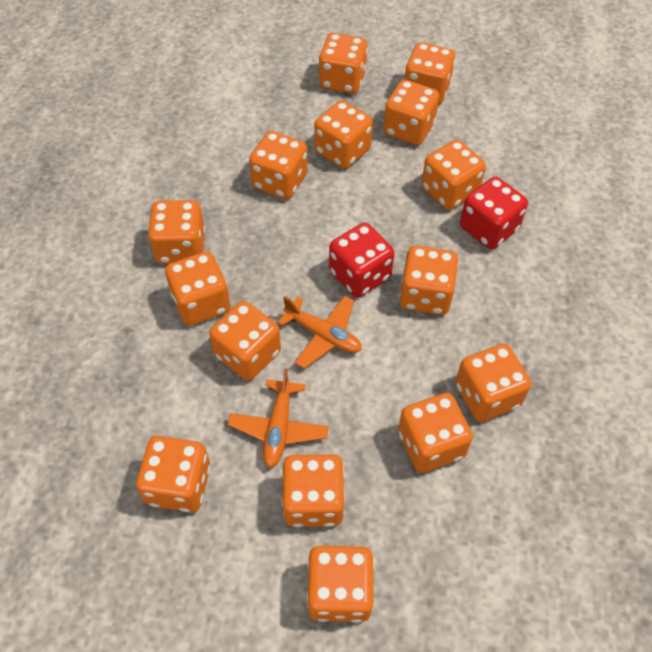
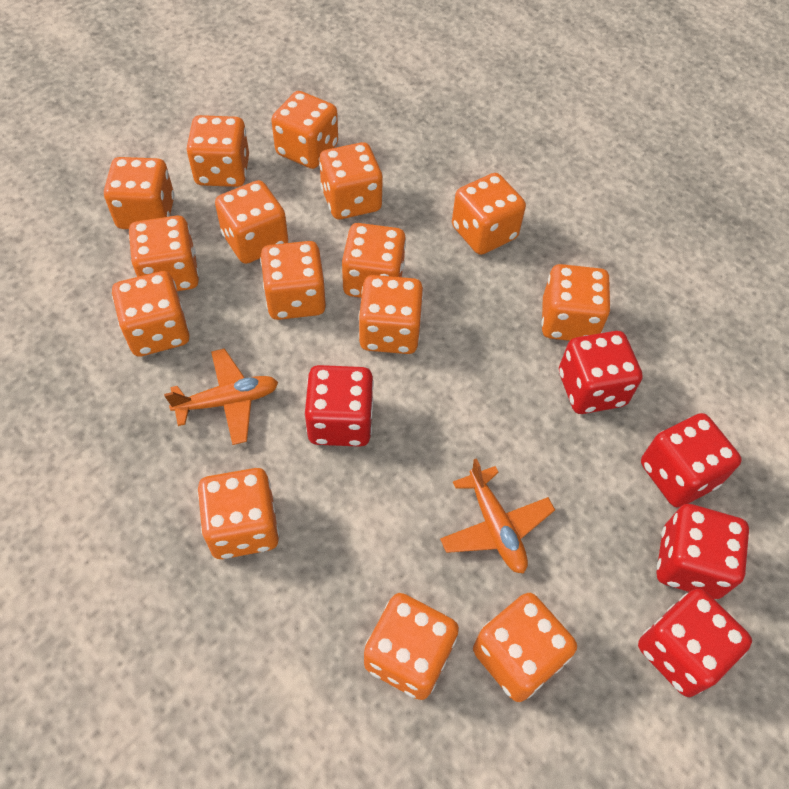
red dice: [329,223,394,298] [460,177,528,249] = 2 -> [305,365,374,447] [559,331,643,414] [638,589,752,697] [641,413,742,508] [657,504,749,599] = 5

